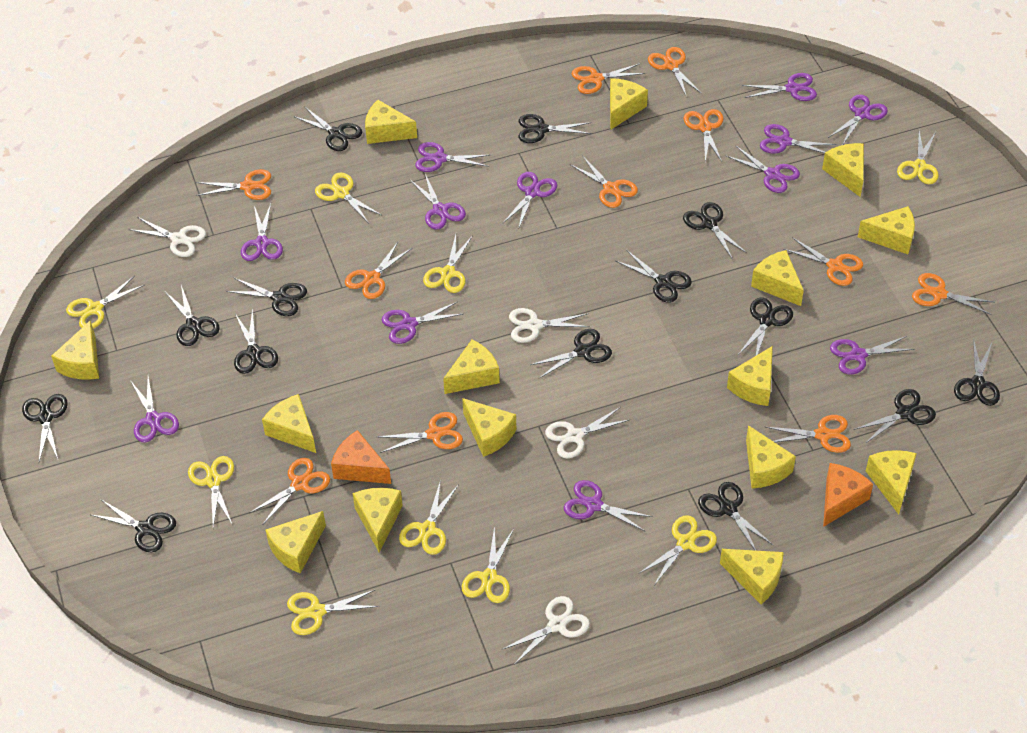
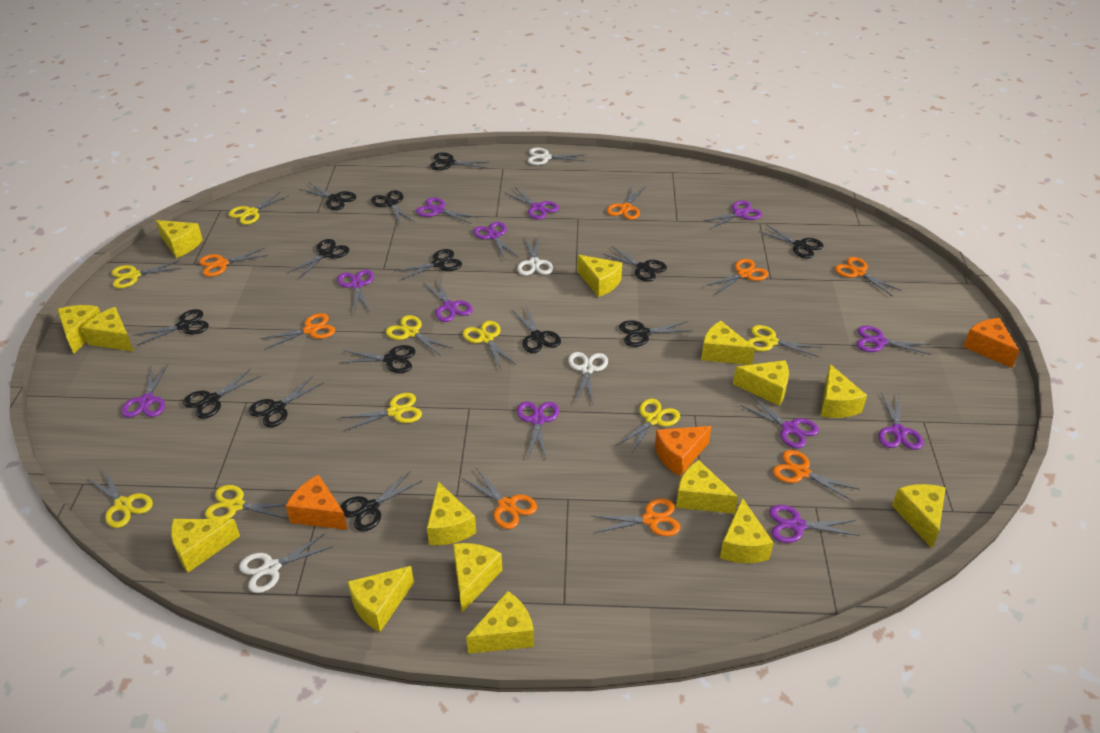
orange cheese: [331,430,391,484] [823,463,873,527] = 2 -> [286,475,348,530] [655,426,712,476] [963,318,1019,368] = 3
orange scissors: [196,169,271,200] [249,458,330,525] [345,241,412,299] [378,412,463,453] [570,155,638,208] [572,63,646,94] [648,47,702,97] [684,109,724,162] [766,415,851,453] [783,237,863,286] [912,273,994,315] = 11 -> [199,248,268,277] [260,313,335,349] [462,468,537,529] [591,498,680,536] [607,187,645,220] [705,259,768,294] [773,450,860,501] [835,257,902,297] = 8

